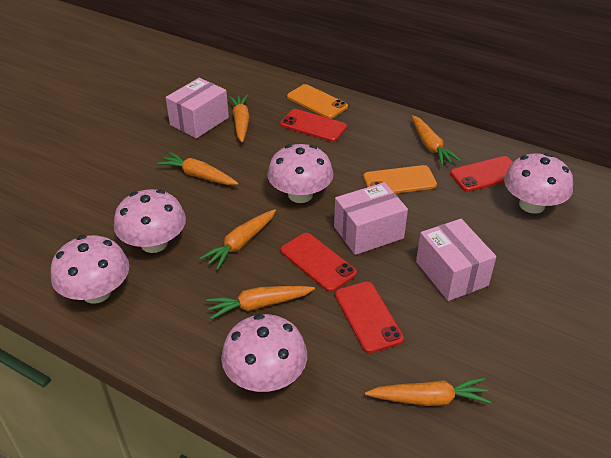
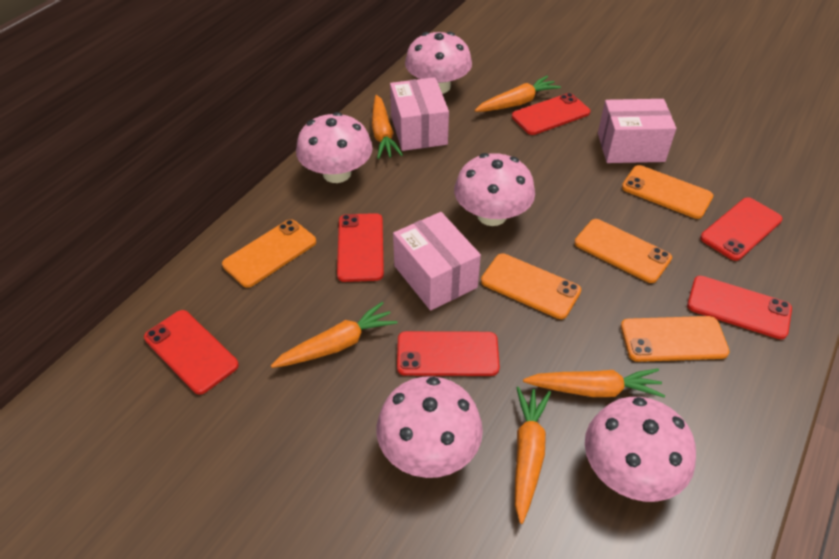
orange carrot: [157,152,239,185] [200,209,276,270] [206,286,315,320] [229,95,250,143] [365,378,491,406] [412,115,461,166] = 6 -> [271,302,398,368] [372,95,403,159] [475,76,561,112] [515,387,551,524] [523,369,665,398] = 5
orange phone: [287,84,348,119] [363,165,437,194] = 2 -> [222,219,316,288] [481,253,581,319] [575,219,672,283] [621,316,730,362] [622,165,713,219] = 5
red phone: [280,109,347,142] [281,233,357,292] [335,281,404,353] [450,156,513,192] = 4 -> [144,310,239,395] [337,213,384,282] [397,331,500,376] [512,93,590,135] [687,276,792,339] [700,197,783,261] = 6

